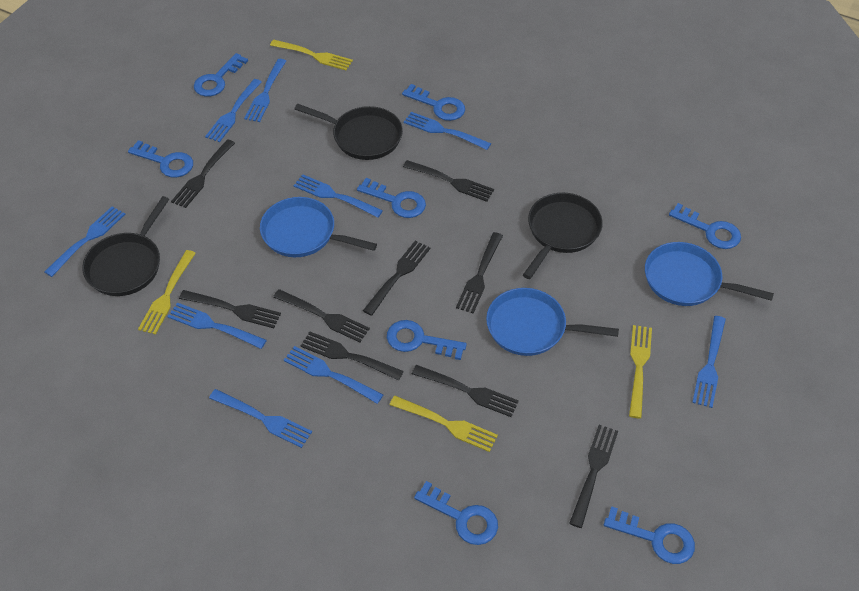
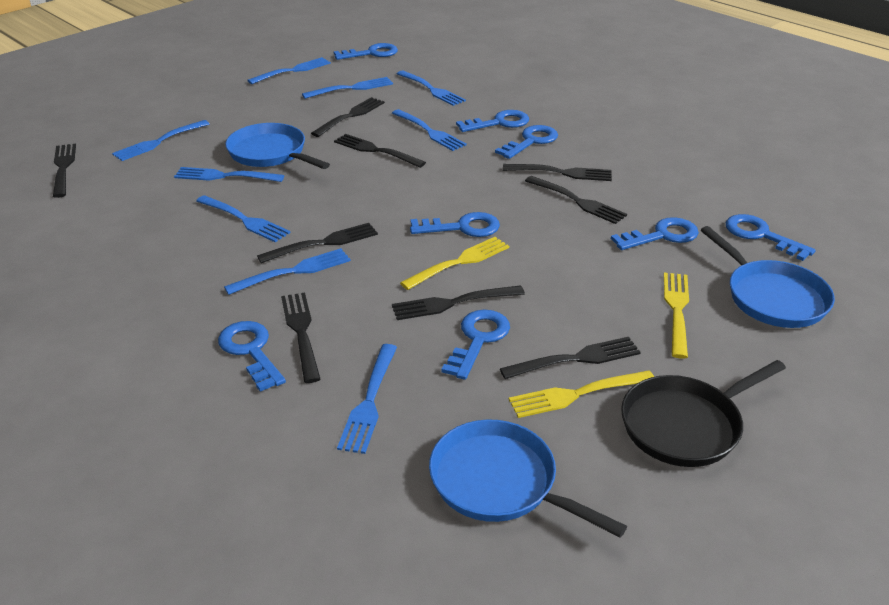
black pan: [82,196,169,296] [295,104,403,160] [523,193,603,279] = 3 -> [621,360,786,467] = 1
yellow fork: [138,250,196,335] [270,40,353,70] [390,396,498,452] [629,325,652,418] = 4 -> [400,237,509,290] [509,371,654,418] [664,273,689,359] = 3

